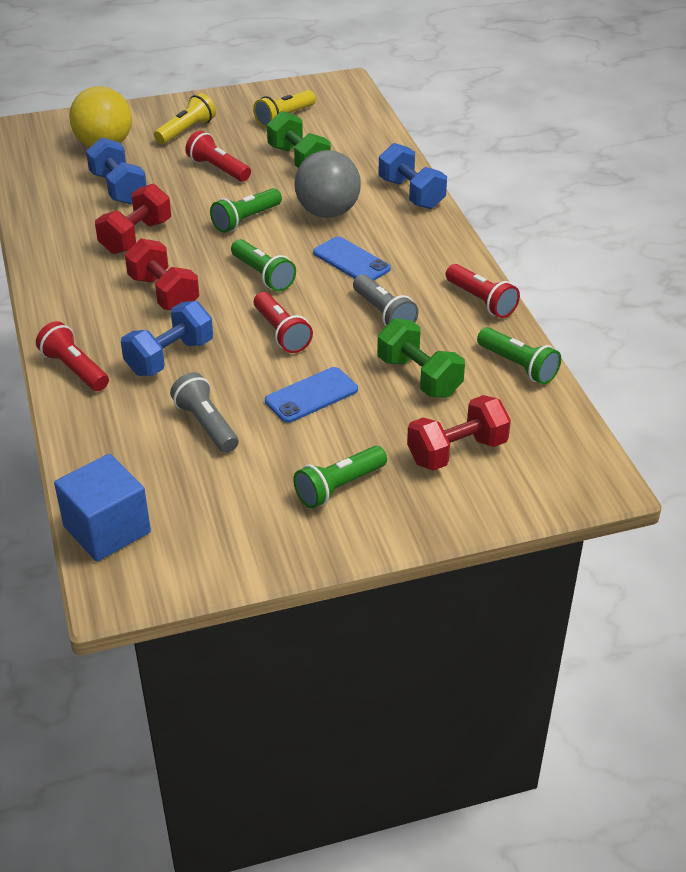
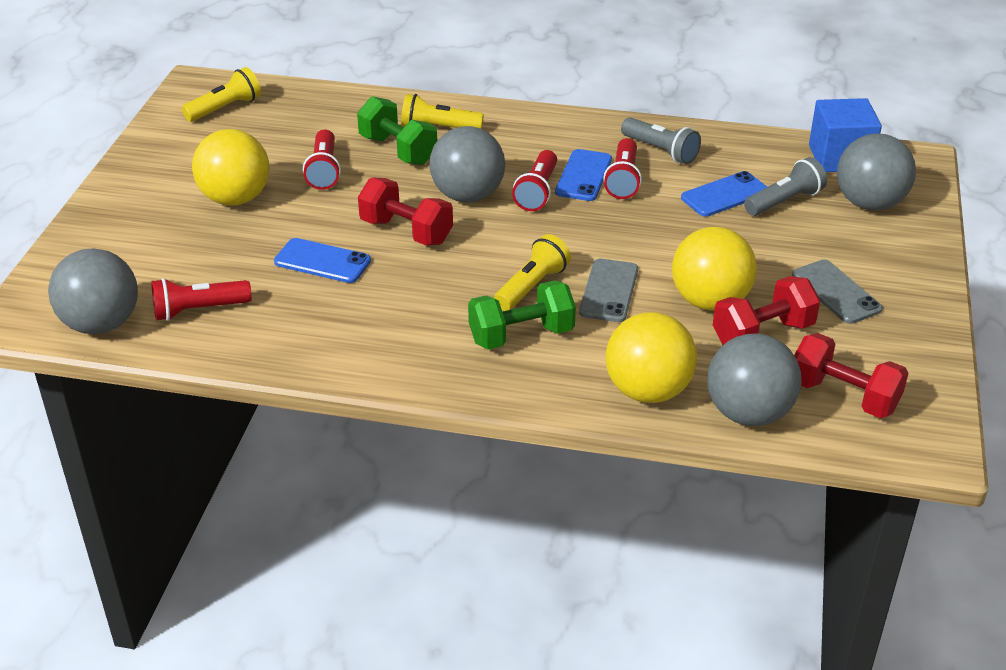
blue dumbbell: [86,138,147,204] [121,301,213,376] [378,143,447,209] = 3 -> none = 0
blue phone: [265,367,358,423] [313,236,391,281] = 2 -> [274,238,371,283] [555,149,612,201] [681,171,767,217] = 3
green flashlight: [210,188,282,233] [231,239,296,292] [293,446,387,508] [477,327,561,384] = 4 -> none = 0
grey ball: [294,150,361,218] = 1 -> [48,248,138,334] [429,126,505,203] [707,334,802,426] [837,133,916,211] = 4
grey phone: none = 0 -> [579,259,638,322] [792,259,883,324] = 2
yellow ball: [69,86,132,147] = 1 -> [192,129,269,206] [606,312,697,403] [672,227,757,311] = 3
yellow flashlight: [154,93,216,144] [253,90,316,127] = 2 -> [182,67,261,122] [401,94,484,129] [494,234,571,311] = 3

